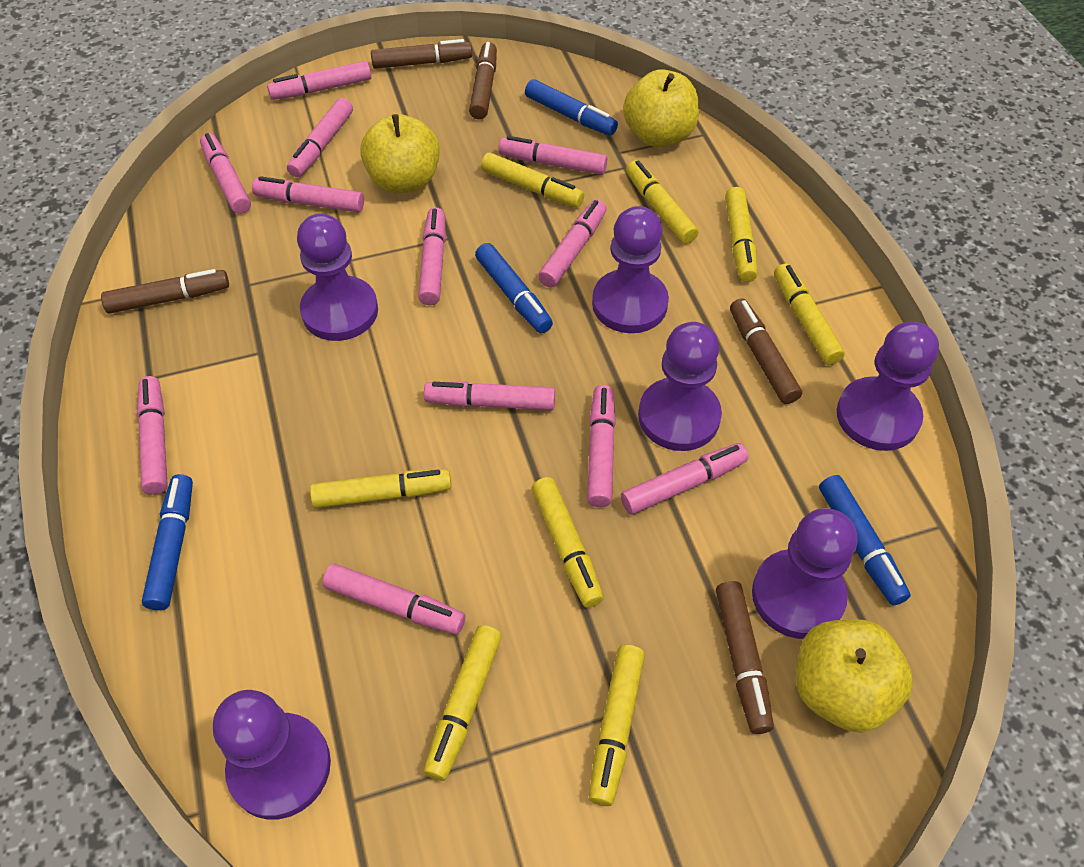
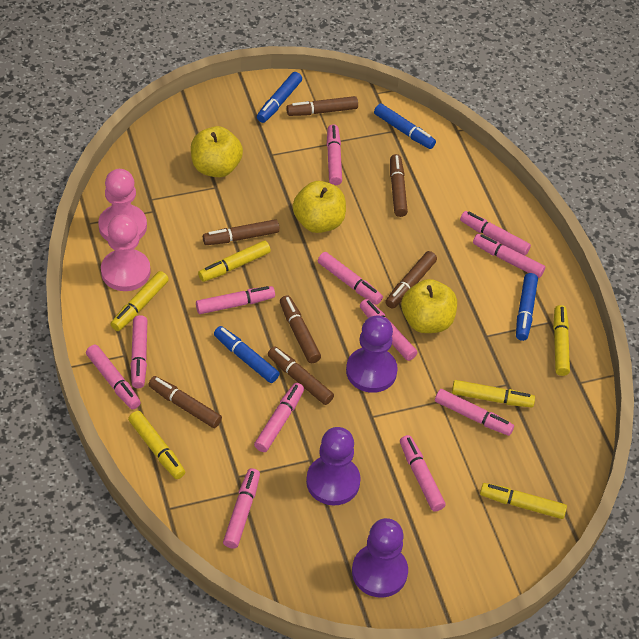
brown marker: [101,269,229,314] [371,39,472,69] [469,42,497,119] [716,581,774,734] [730,299,802,404] = 5 -> [148,376,222,428] [203,219,280,245] [268,346,334,405] [280,295,321,363] [286,96,358,116] [385,251,437,309] [390,154,408,217] = 7
pink pawn: none = 0 -> [98,169,147,241] [101,214,151,291] = 2
purple pawn: [213,690,331,820] [297,214,378,341] [592,206,669,333] [638,322,722,451] [752,508,857,639] [837,321,939,451] = 6 -> [306,427,361,505] [346,316,398,393] [352,518,408,598] = 3
yellow marker: [310,469,452,508] [424,625,502,781] [481,153,584,208] [532,477,604,608] [589,645,645,806] [626,160,698,244] [725,187,757,282] [774,264,845,365] = 8 -> [111,271,169,331] [128,411,185,479] [198,240,271,282] [452,380,535,408] [480,483,567,519] [553,305,570,376] = 6

